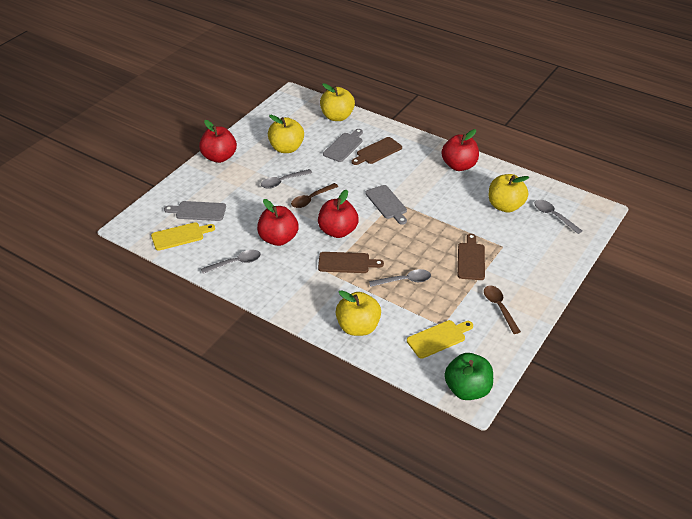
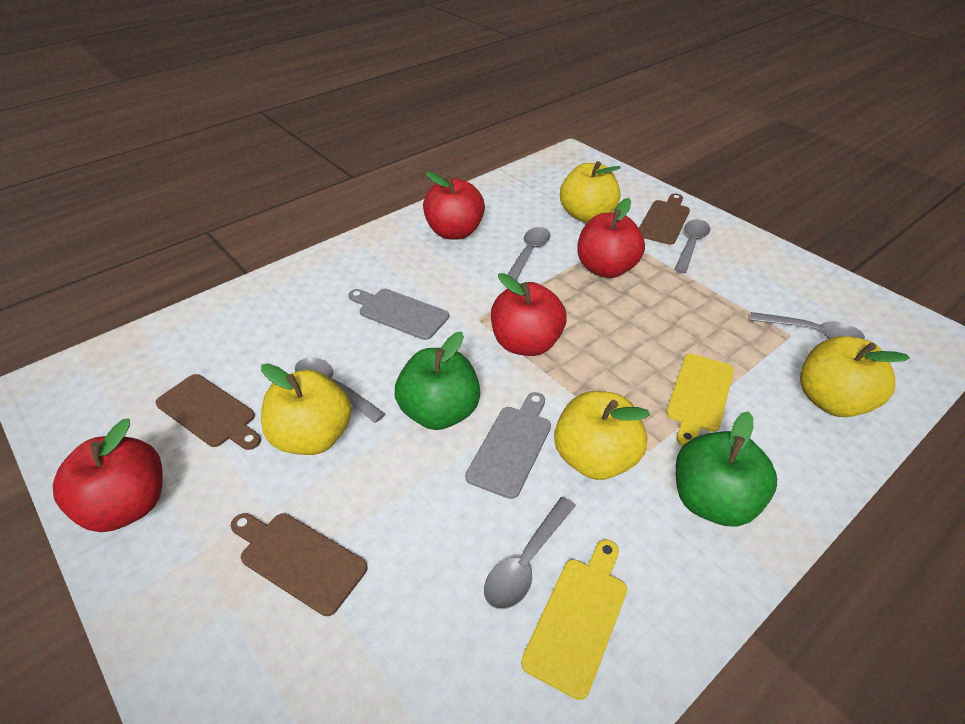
brown spoon: [291,183,338,208] [484,285,521,334] = 2 -> none = 0
green apple: [444,353,493,400] = 1 -> [395,331,480,430] [676,411,777,527] = 2
grey cutting board: [164,201,226,221] [323,129,363,162] [365,185,407,225] = 3 -> [348,289,449,340] [465,392,551,499] = 2
grey spoon: [201,250,261,274] [261,169,312,189] [369,269,431,287] [534,200,582,234] = 4 -> [295,357,385,423] [484,497,576,609] [507,227,550,281] [674,219,710,273] [750,312,865,339] = 5

